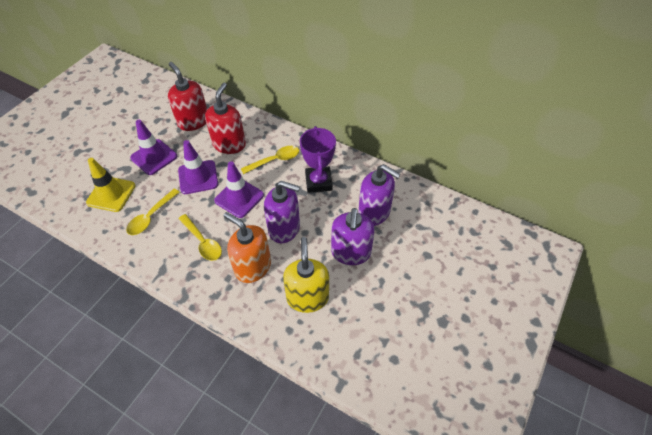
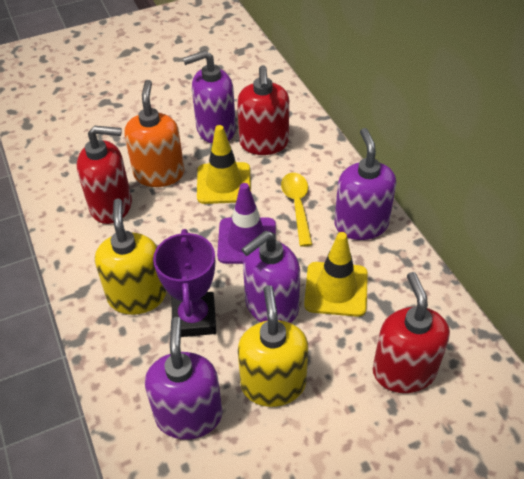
purple soap dispenser: [264,181,300,243] [331,208,375,265] [358,164,401,226] = 3 -> [145,317,223,440] [183,50,236,144] [242,231,300,323] [334,128,396,240] = 4
purple traffic cone: [130,120,177,175] [178,140,218,194] [214,161,264,218] = 3 -> [217,183,276,264] = 1
red soap dispenser: [168,62,207,131] [205,83,246,154] = 2 -> [77,126,132,224] [237,65,289,155] [373,272,450,393] = 3
yellow soap dispenser: [283,237,329,313] = 1 -> [95,199,166,315] [238,285,308,407] = 2
yellow spoon: [126,189,180,235] [178,214,222,261] [241,146,299,174] = 3 -> [281,173,312,247] = 1
yellow traffic cone: [86,158,135,212] = 1 -> [197,125,251,204] [304,232,368,317] = 2

